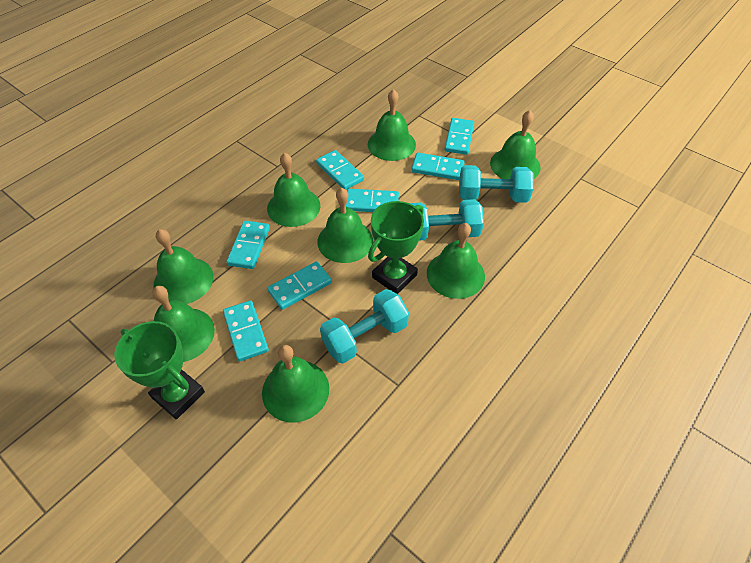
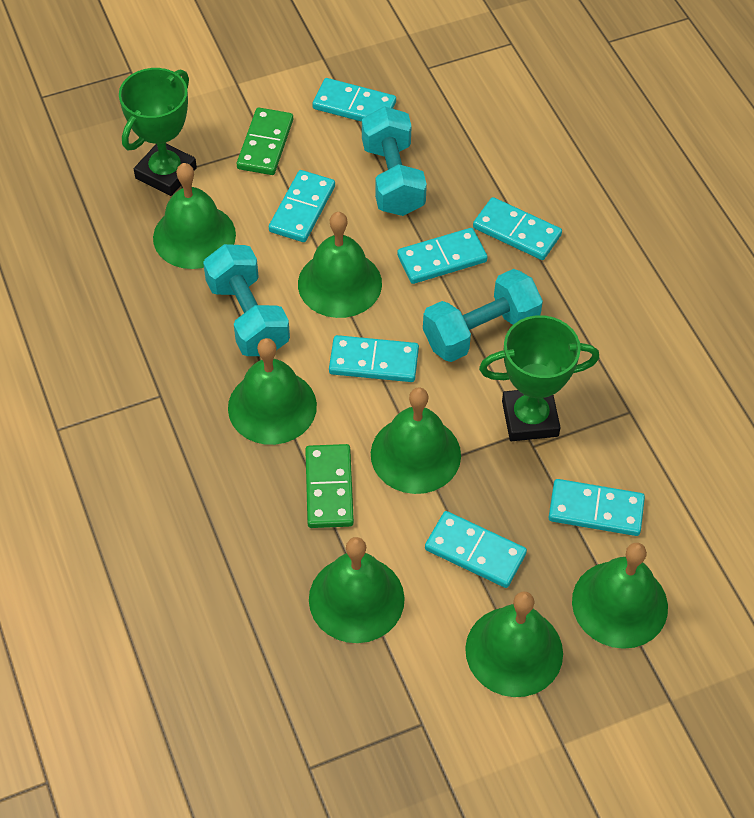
green bell: [152,286,215,362] [153,229,213,304] [262,345,329,423] [267,153,320,227] [318,188,373,263] [368,89,416,161] [427,223,485,299] [490,110,541,179] = 8 -> [153,163,236,269] [228,338,317,445] [298,212,382,318] [309,537,405,643] [371,387,461,494] [465,591,563,697] [572,543,668,649] = 7
green domino: none = 0 -> [237,107,293,175] [305,444,354,528] = 2

